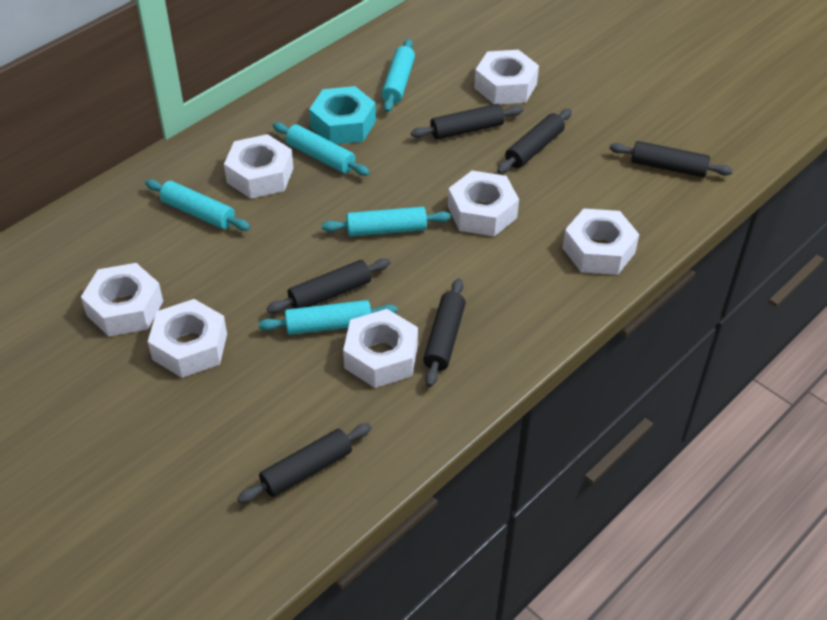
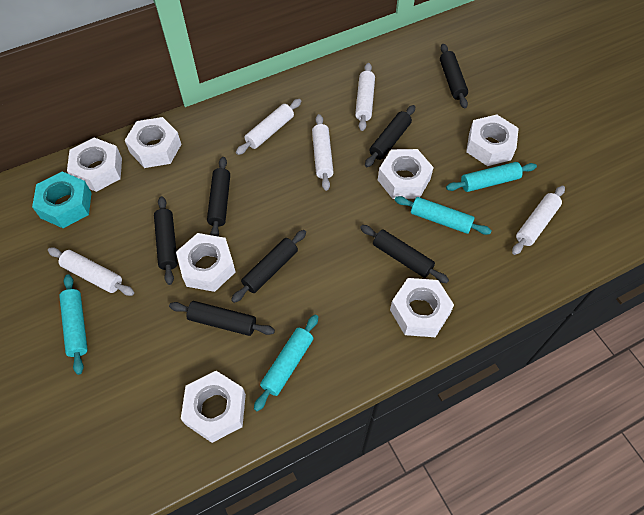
black rolling pin: [237,423,372,503] [267,258,390,313] [411,104,523,140] [423,278,466,387] [497,109,572,174] [609,141,733,177] = 6 -> [154,196,178,285] [169,301,275,336] [207,157,230,236] [231,230,306,303] [360,225,449,283] [365,105,415,167] [440,44,468,109] = 7
turquoise rolling pin: [145,179,251,231] [258,300,398,335] [273,122,370,176] [322,207,451,236] [382,39,415,112] = 5 -> [59,274,88,375] [254,314,318,412] [395,196,492,235] [446,162,537,192] = 4
white rolling pin: none = 0 -> [48,248,134,296] [236,99,301,155] [312,114,334,191] [355,63,375,131] [512,186,565,255] = 5

